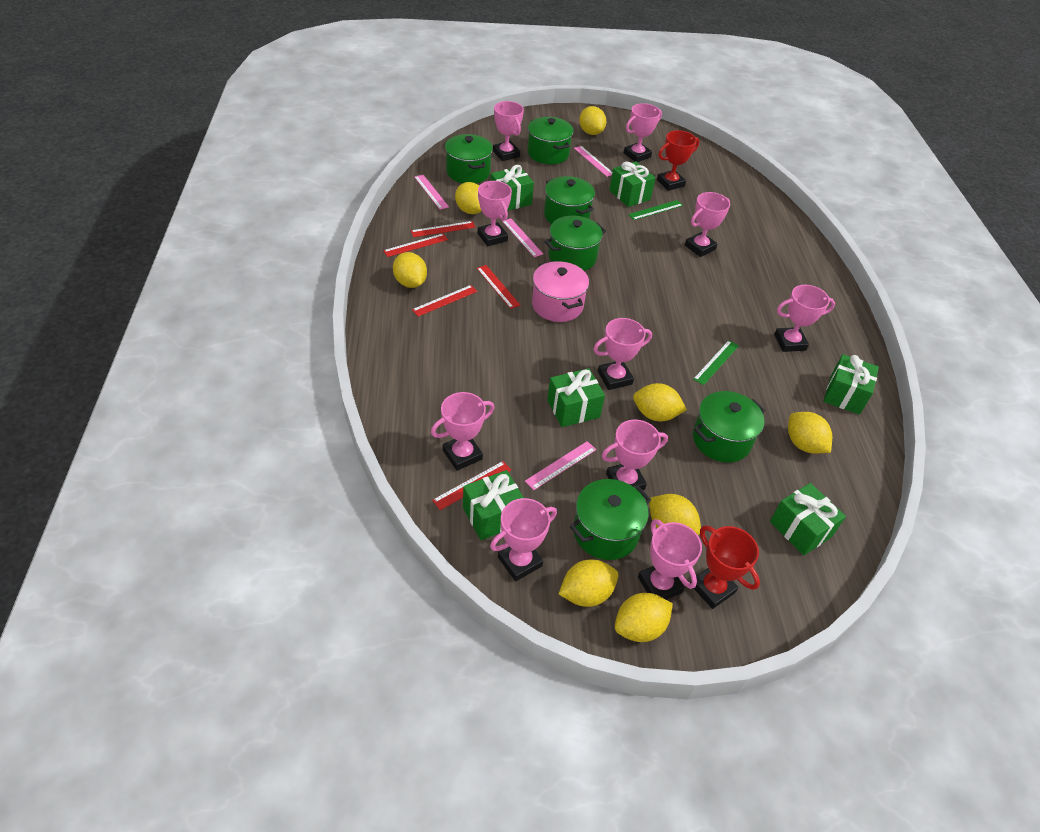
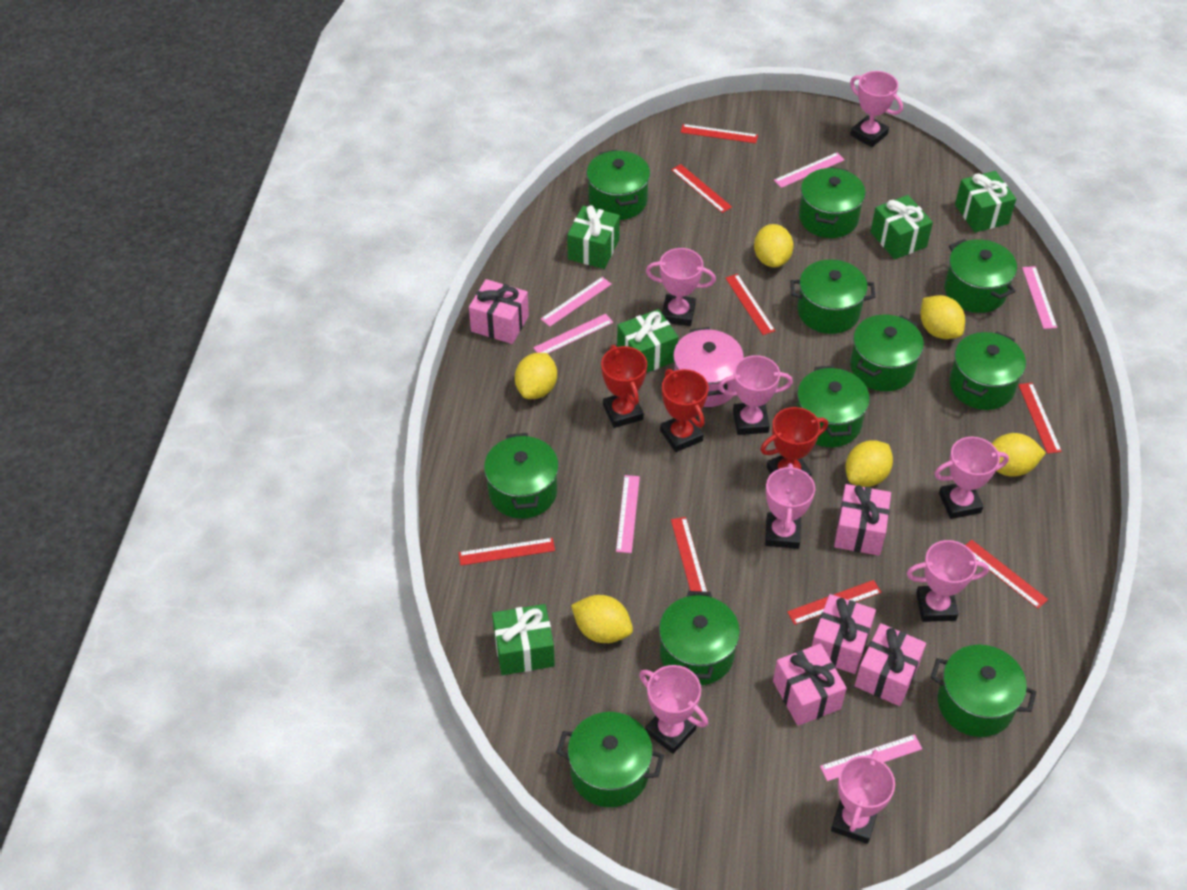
green gift: [463,470,524,540] [490,165,534,211] [547,368,605,427] [609,162,656,207] [770,483,846,555] [824,354,879,415] = 6 -> [492,604,555,675] [567,205,620,269] [617,309,678,373] [871,195,933,259] [955,171,1016,233] = 5
green pot: [445,134,493,183] [527,117,574,164] [544,176,595,224] [544,216,606,271] [570,479,651,560] [693,391,765,463] = 6 -> [484,433,559,519] [556,712,664,807] [587,150,650,220] [659,591,740,685] [790,259,875,334] [797,366,870,447] [799,167,866,238] [850,315,924,391] [931,645,1036,737] [945,239,1017,313] [950,332,1026,410] = 11
green ruler: [628,200,683,220] [693,340,739,385] = 2 -> none = 0
pink gift: none = 0 -> [469,279,529,344] [773,644,847,726] [812,594,876,674] [834,484,891,556] [855,623,926,706] = 5
pink ruler: [414,175,449,210] [502,218,543,257] [525,441,596,490] [574,146,612,177] = 4 -> [533,314,613,354] [541,277,612,326] [616,475,640,553] [774,153,845,188] [820,734,922,781] [1022,266,1057,329] = 6
pink trophy: [431,392,495,471] [478,181,512,246] [490,498,557,581] [493,101,524,161] [593,318,652,390] [602,420,668,490] [624,103,662,162] [638,519,702,600] [685,192,730,257] [774,285,835,352] = 10 -> [639,665,708,754] [646,248,716,326] [718,355,793,435] [765,463,815,549] [831,750,895,844] [850,71,903,147] [907,540,989,622] [934,437,1009,519] = 8
red ruler: [383,234,448,257] [411,221,476,237] [412,285,478,317] [432,461,511,510] [477,265,520,309] = 5 -> [458,538,555,566] [671,164,732,213] [671,517,707,592] [680,124,758,143] [725,274,775,335] [787,580,881,625] [965,540,1048,609] [1018,383,1062,454] = 8
red trophy: [657,130,699,191] [691,526,760,609] = 2 -> [601,345,647,428] [660,369,709,452] [760,407,828,476] = 3
yellow lemon: [393,252,427,288] [455,182,482,214] [559,560,618,607] [579,106,606,135] [615,593,673,642] [633,383,687,421] [649,494,701,535] [788,412,832,454] = 8 -> [515,353,557,399] [571,595,633,643] [754,224,794,267] [845,440,893,487] [920,295,965,339] [992,433,1046,477] = 6

